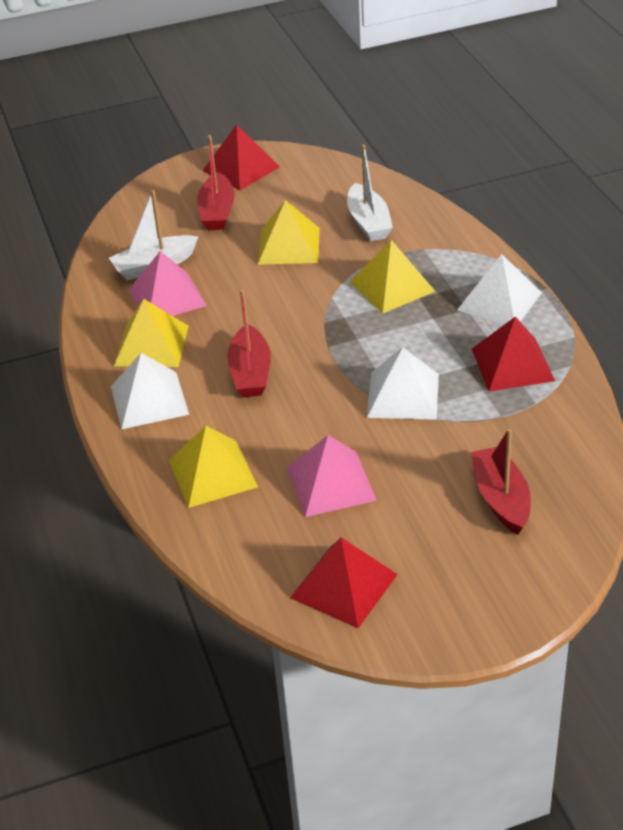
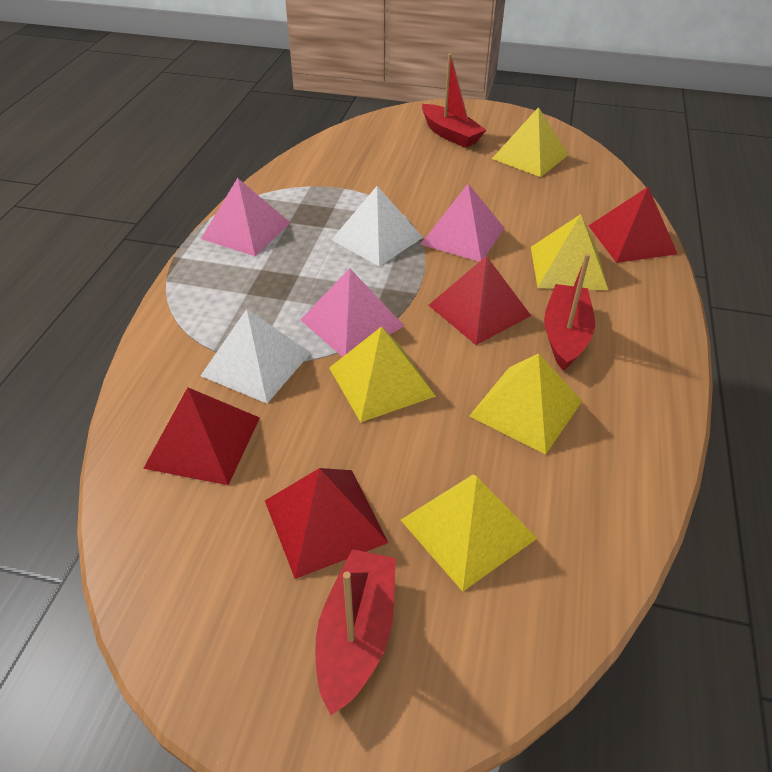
pink pyramid: [129,251,207,316] [287,435,377,517] = 2 -> [201,178,290,256] [301,268,404,357] [420,184,504,262] = 3
red pyramid: [202,125,280,190] [290,537,398,628] [472,316,555,391] = 3 -> [143,387,260,485] [265,468,388,579] [428,256,531,345] [589,187,678,263] = 4
white boat: [109,190,199,280] [347,144,393,241] = 2 -> none = 0
white pyramid: [111,353,189,429] [367,347,439,420] [457,254,542,325] = 3 -> [201,309,311,403] [332,186,423,266] = 2
yellow pyramid: [114,299,189,367] [169,426,258,508] [257,200,320,265] [349,240,436,313] = 4 -> [329,326,436,422] [401,475,537,592] [469,353,582,454] [492,107,569,177] [531,214,608,290] = 5

